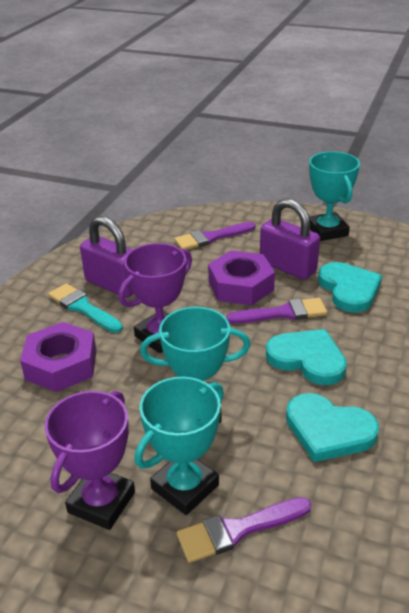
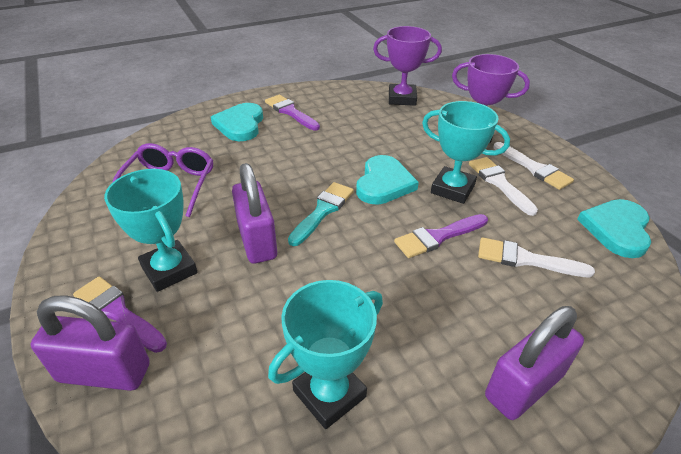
purple glasses: none = 0 -> [112,143,213,217] = 1
purple nut: [20,322,96,392] [208,251,275,305] = 2 -> none = 0
purple padlock: [80,216,134,298] [260,198,320,280] = 2 -> [30,295,150,391] [232,163,277,264] [485,306,584,420] = 3
white brush: none = 0 -> [469,157,538,216] [478,237,595,278] [493,142,574,190] = 3

